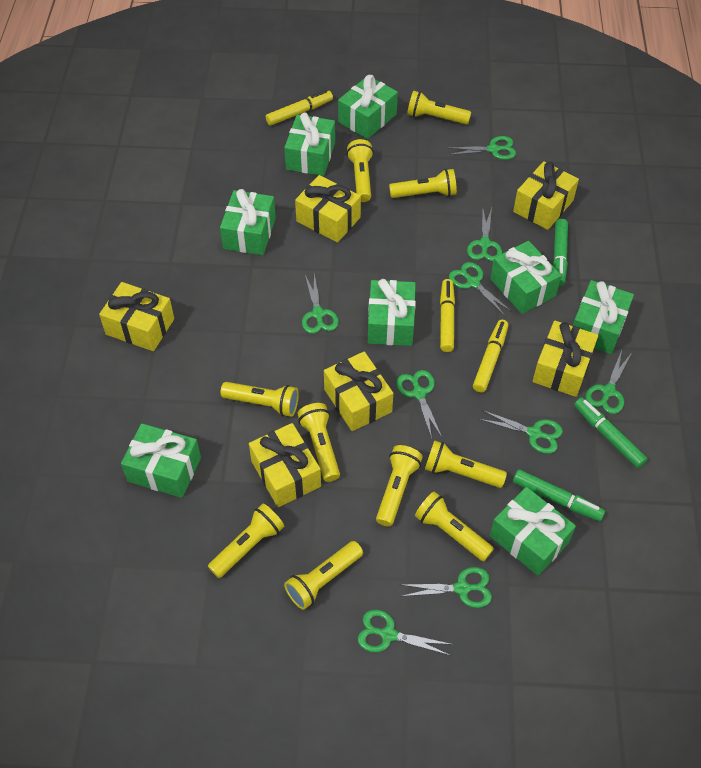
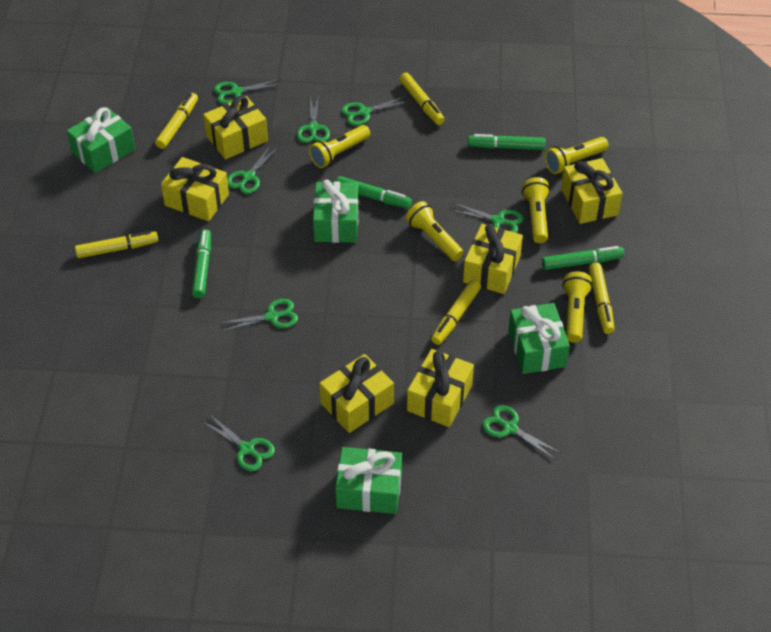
green gift: [121,423,201,498] [220,189,276,255] [284,112,335,176] [338,75,398,139] [368,279,416,346] [490,241,561,314] [490,487,576,576] [573,280,634,354] = 8 -> [67,107,135,173] [313,180,359,243] [335,447,402,514] [508,303,570,374] = 4
green marker: [513,470,605,521] [553,219,568,286] [574,398,648,468] = 3 -> [192,229,211,298] [336,176,412,209] [468,134,546,150] [542,246,624,270] = 4
green scissors: [302,273,339,334] [358,609,453,656] [396,370,442,438] [402,567,492,608] [448,136,516,160] [449,262,512,316] [467,208,502,261] [479,410,563,454] [586,350,631,414] = 9 -> [203,414,275,471] [214,79,283,104] [219,299,298,332] [227,145,279,194] [297,94,330,143] [341,96,410,126] [450,203,523,233] [482,405,561,459] = 8
yellow flashlight: [208,504,284,578] [220,382,299,417] [284,541,363,610] [297,403,340,482] [347,139,374,202] [376,445,423,527] [389,169,457,198] [407,91,471,125] [415,491,494,561] [425,440,507,488] = 10 -> [309,125,370,168] [406,201,464,261] [522,177,550,243] [545,137,609,174] [562,271,593,343] = 5
yellow marker: [266,90,333,125] [440,279,455,352] [473,320,509,393] = 3 -> [75,231,158,258] [155,93,198,149] [399,73,445,125] [431,280,481,345] [589,263,615,334] = 5

